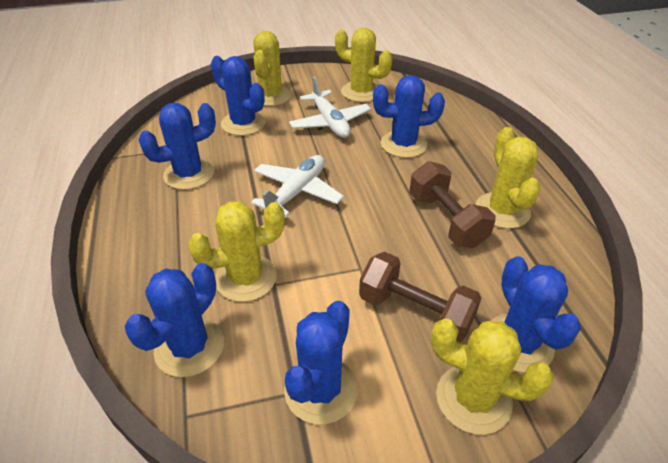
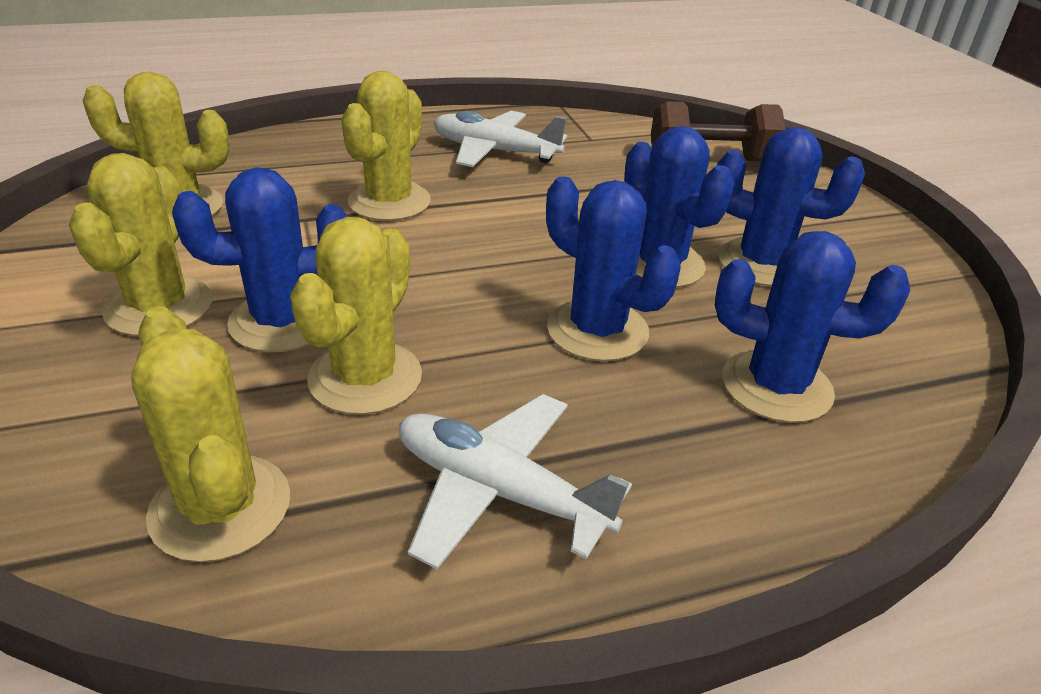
blue cactus: [124,263,224,377] [139,103,216,190] [211,56,266,136] [284,301,358,424] [373,75,445,158] [491,256,581,373] = 6 -> [172,167,348,352] [546,176,681,361] [624,126,735,288] [715,231,910,423] [717,127,865,286] = 5
brown dumbbell: [359,252,481,342] [409,161,496,248] = 2 -> [651,101,786,162] = 1

